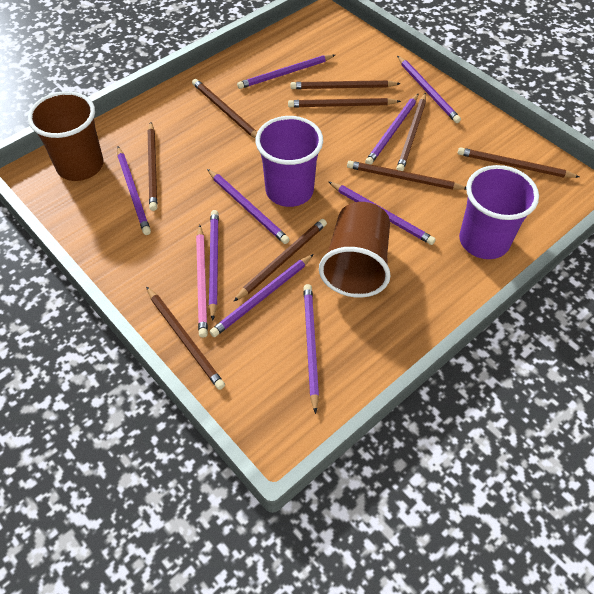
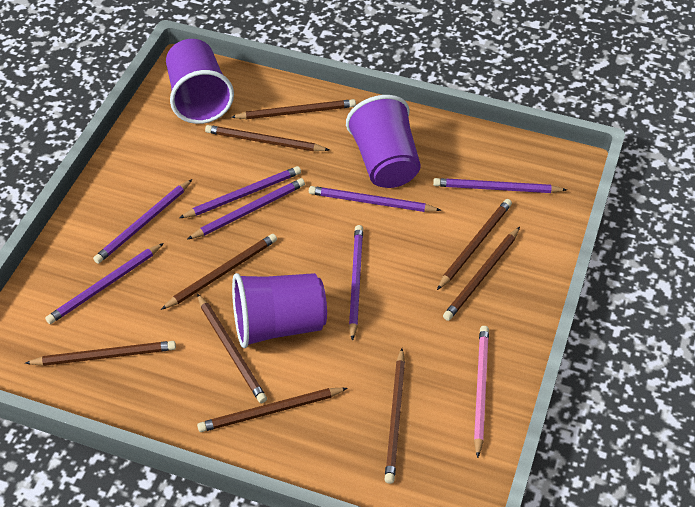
brown cup: [28,91,103,181] [319,202,391,298] = 2 -> none = 0
purple cup: [255,116,323,207] [459,165,539,259] = 2 -> [166,39,234,124] [232,273,327,348] [346,95,421,188] = 3
purple pencil: [117,147,151,235] [207,169,290,244] [209,210,219,321] [209,254,314,337] [237,55,335,89] [303,284,319,414] [328,181,436,245] [365,93,419,165] [397,56,461,123] = 9 -> [45,243,164,324] [93,179,192,264] [179,166,301,218] [188,178,305,239] [309,186,441,212] [349,225,363,341] [433,178,567,193] = 7

